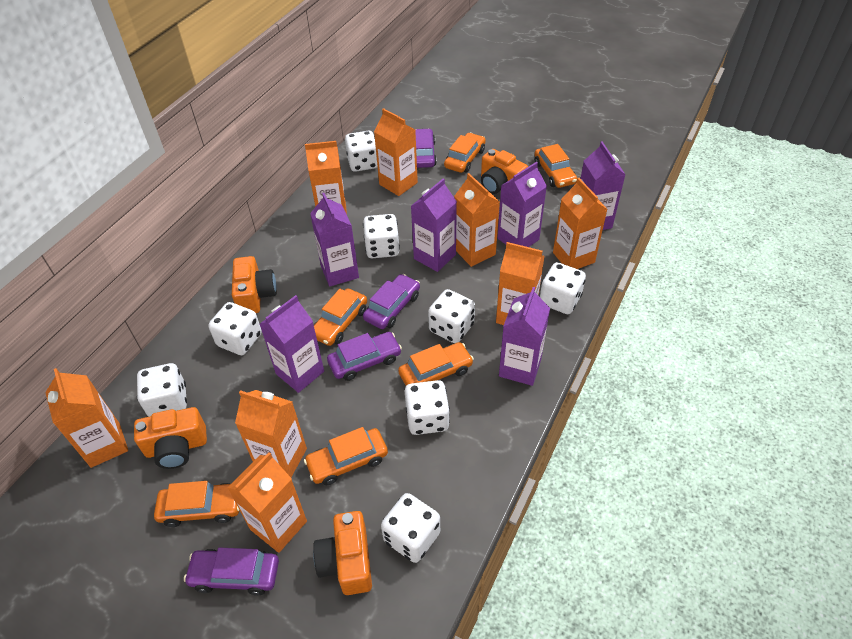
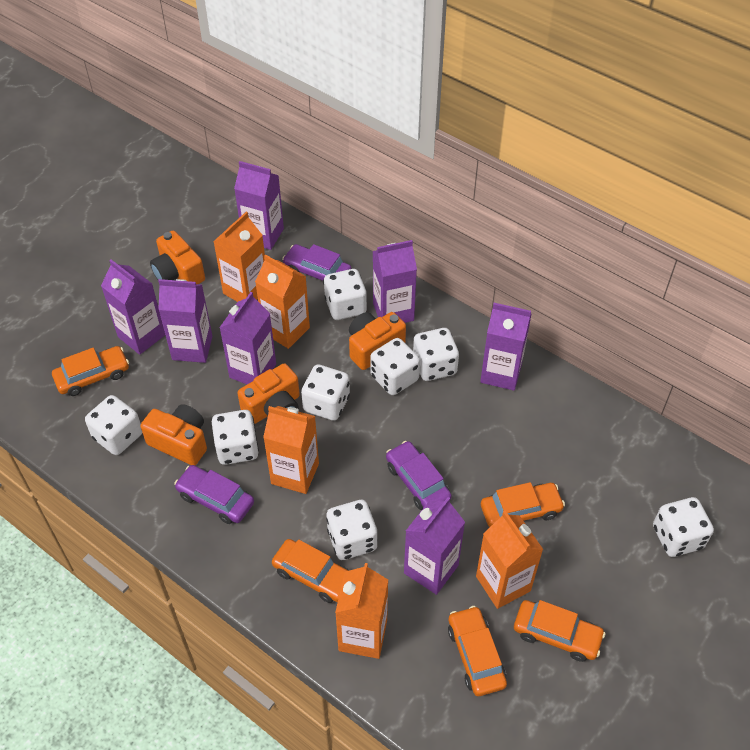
orange car: [154,481,239,527] [304,427,388,485] [314,288,367,346] [398,342,474,386] [444,133,486,173] [534,144,577,188] = 6 -> [52,346,129,396] [272,539,349,603] [448,606,507,696] [481,482,565,527] [514,600,605,662] = 5
orange carton: [45,368,128,468] [228,452,307,553] [235,390,307,477] [305,141,347,214] [374,108,418,196] [455,173,500,267] [496,242,545,325] [553,178,608,269] = 8 -> [213,212,265,302] [255,254,310,349] [263,406,319,494] [335,563,388,659] [476,511,543,609] = 5
purple car: [184,547,279,596] [327,332,402,381] [363,274,420,329] [415,128,437,168] = 4 -> [174,465,254,524] [282,244,352,285] [386,441,452,510] = 3
purple carton: [259,295,324,393] [310,193,359,287] [411,178,457,272] [497,162,547,247] [499,287,550,386] [581,142,626,230] = 6 -> [101,260,165,355] [158,279,212,363] [219,292,276,384] [234,161,284,250] [373,240,417,323] [404,497,465,595] [480,303,532,391] = 7

